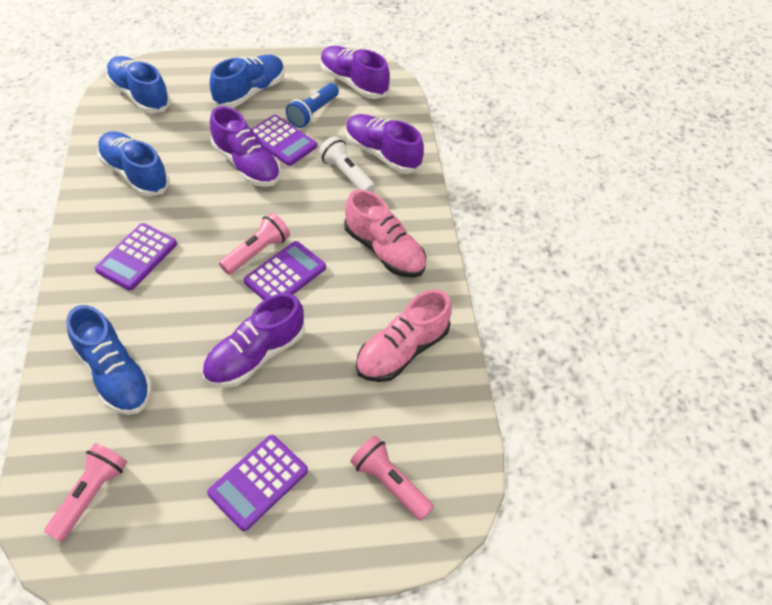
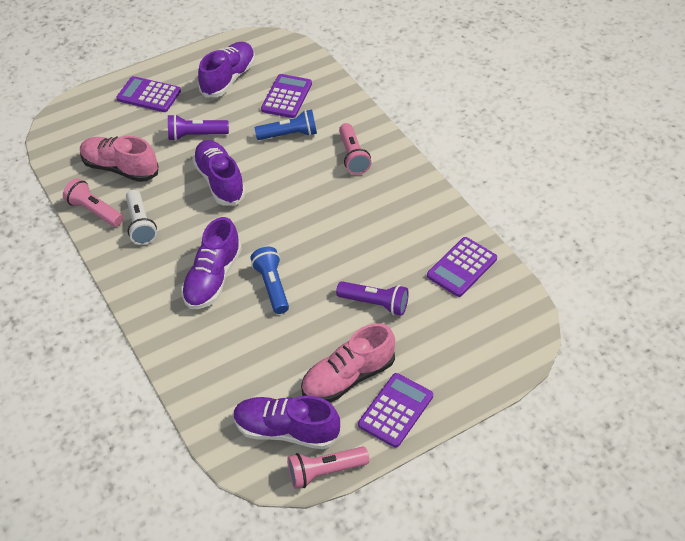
blue flashlight: [286,83,339,128] = 1 -> [250,247,289,314] [255,110,317,140] = 2
blue shoe: [66,305,152,415] [97,131,170,197] [106,56,171,114] [210,55,285,108] = 4 -> none = 0
purple flashlight: none = 0 -> [168,114,229,141] [336,281,409,316] = 2

